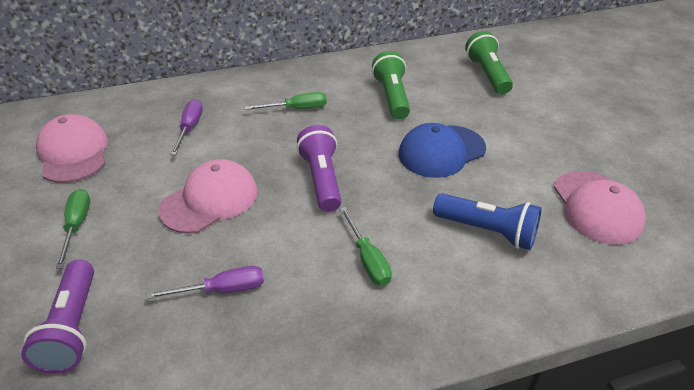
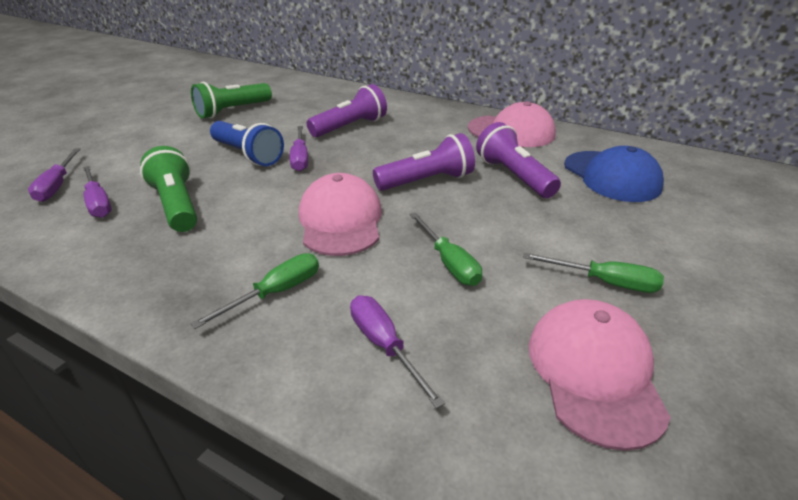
purple flashlight: [21,260,94,374] [297,125,341,212] = 2 -> [307,84,387,137] [373,133,475,191] [476,122,561,198] = 3
purple screwdriver: [146,266,264,299] [170,99,203,155] = 2 -> [28,148,80,202] [83,166,112,218] [290,126,308,171] [350,295,445,409] = 4

